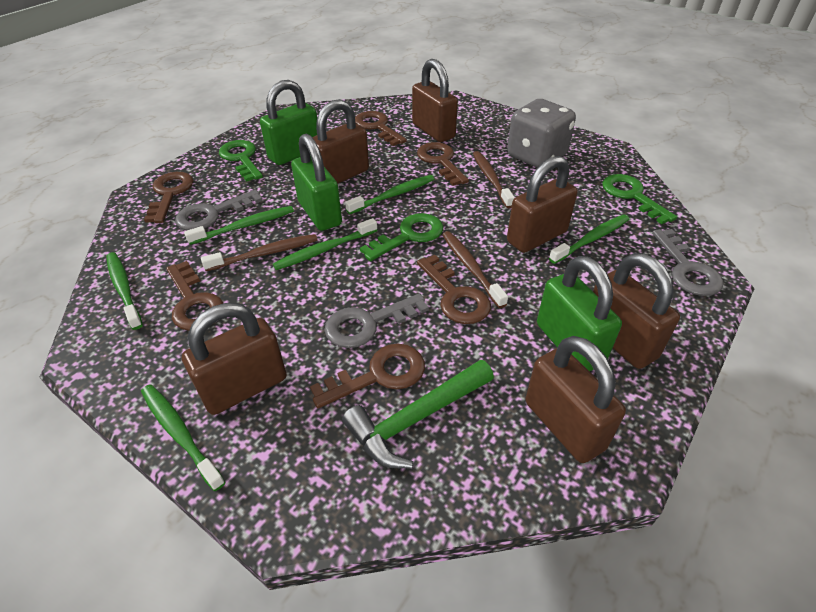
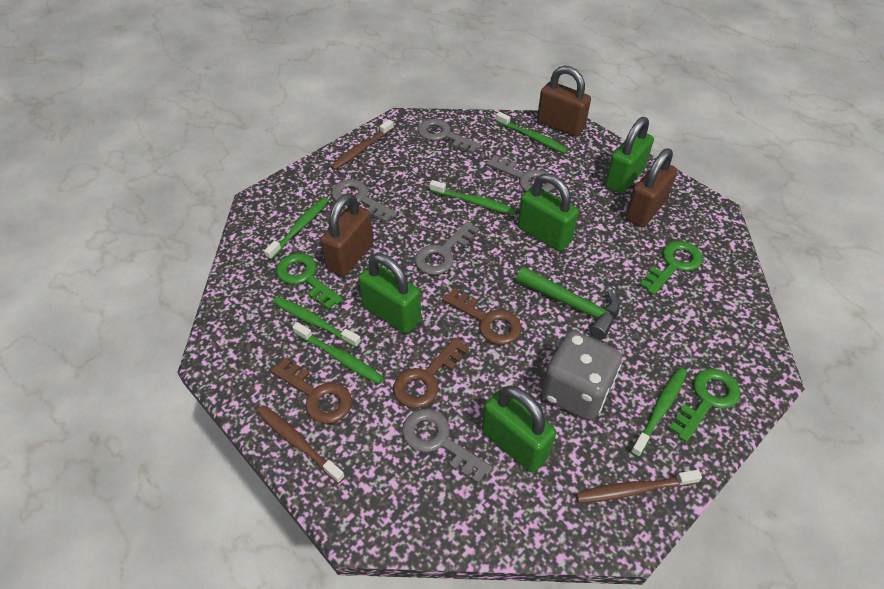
brown key: [144,172,193,223] [166,261,223,331] [310,344,425,408] [355,111,407,146] [417,142,469,186] [417,255,491,324] = 6 -> [271,358,352,424] [393,337,469,408] [442,288,522,345] = 3
brown padlock: [182,303,286,415] [313,99,369,184] [412,59,458,142] [507,156,578,253] [525,336,626,463] [593,253,680,369] = 6 -> [321,193,373,276] [537,66,591,137] [625,148,677,227] = 3
green padlock: [260,80,317,165] [291,134,342,231] [537,256,622,372] = 3 -> [358,254,421,333] [482,386,556,472] [518,174,579,251] [605,117,654,194] = 4
grey key: [175,189,263,230] [324,293,429,348] [652,229,724,296] = 3 -> [332,179,397,223] [402,409,492,484] [415,221,479,275] [418,119,481,154] [486,155,554,192] = 5

